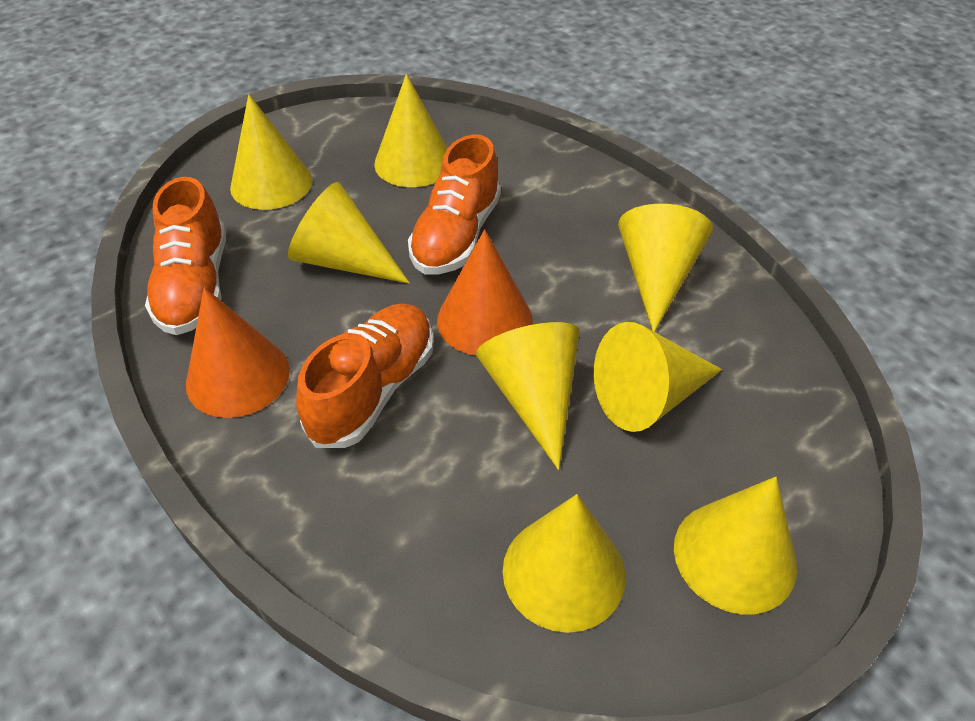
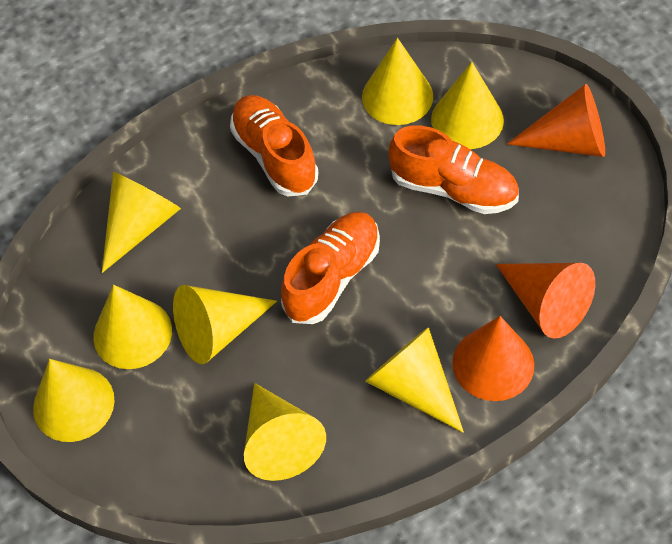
orange cone: [186,287,290,418] [437,229,533,356] = 2 -> [452,316,534,401] [496,263,595,339] [507,84,605,157] = 3

